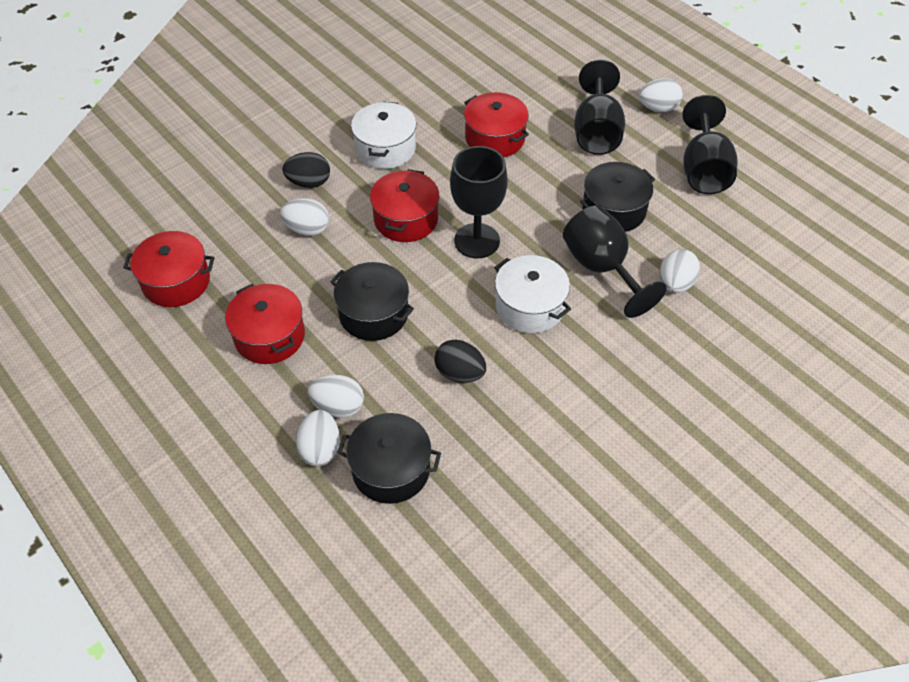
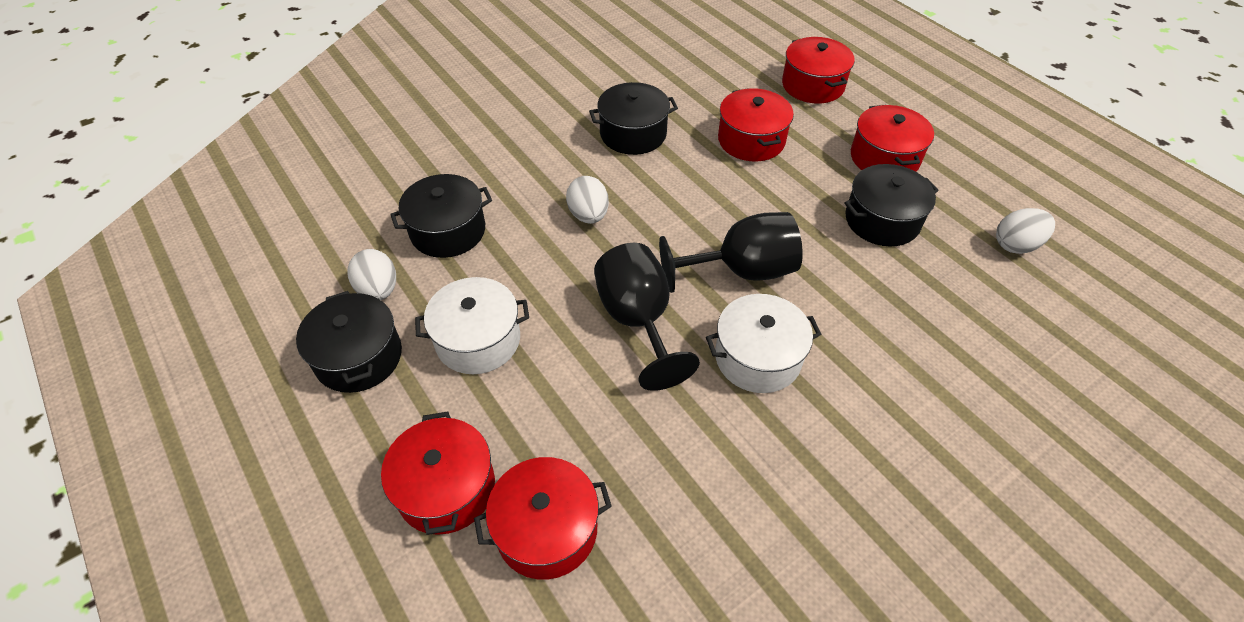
black egg: [282,152,330,188] [435,340,486,383] = 2 -> none = 0
black goblet: [450,146,508,258] [563,205,667,318] [574,60,625,155] [682,95,737,194] = 4 -> [594,243,700,391] [659,212,803,293] = 2
black pot: [330,262,414,341] [337,413,441,504] [580,162,655,232] = 3 -> [296,291,402,393] [390,174,492,258] [589,82,678,155] [845,164,939,246] = 4
red pot: [123,231,215,307] [225,284,305,364] [370,169,439,242] [464,92,529,157] = 4 -> [381,412,495,535] [474,457,612,580] [718,88,794,161] [782,37,855,104] [851,105,934,172] = 5
white egg: [280,198,329,236] [296,410,340,466] [308,375,364,418] [639,78,683,112] [660,249,700,293] = 5 -> [348,249,396,300] [566,176,609,224] [996,208,1055,254] = 3

